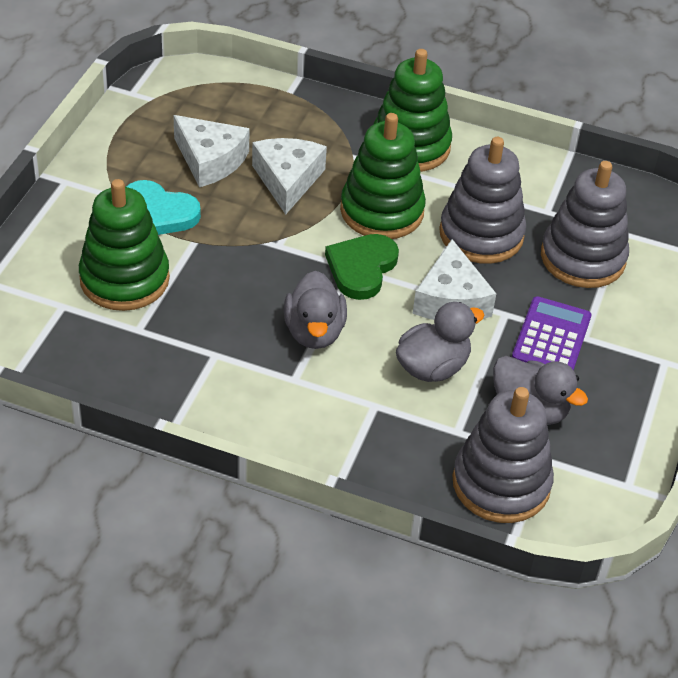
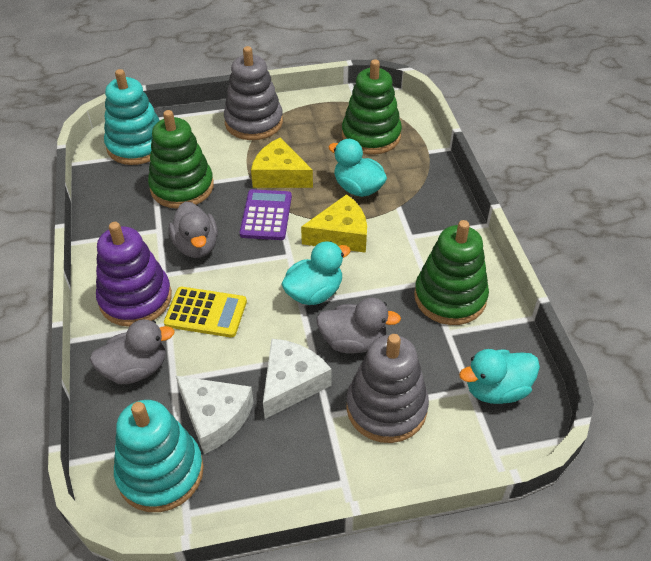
green heart: [325,234,399,300] = 1 -> none = 0
grey stacking toy: [439,137,526,264] [452,387,554,523] [541,161,629,288] = 3 -> [224,46,283,140] [346,334,429,443] = 2
purple stacking toy: none = 0 -> [96,222,172,327] = 1
turquoise duck: none = 0 -> [281,241,351,305] [329,139,387,197] [459,349,540,404] = 3
turquoise heart: [126,180,201,235] = 1 -> none = 0
turquoise stacking toy: none = 0 -> [104,69,160,165] [114,400,204,512] = 2
white cheese: [173,115,249,187] [252,138,327,215] [413,239,496,320] = 3 -> [176,376,254,454] [263,339,332,419] = 2
yellow calculator: none = 0 -> [164,287,247,338] = 1
yellow cheese: none = 0 -> [251,138,313,188] [301,194,367,253] = 2

